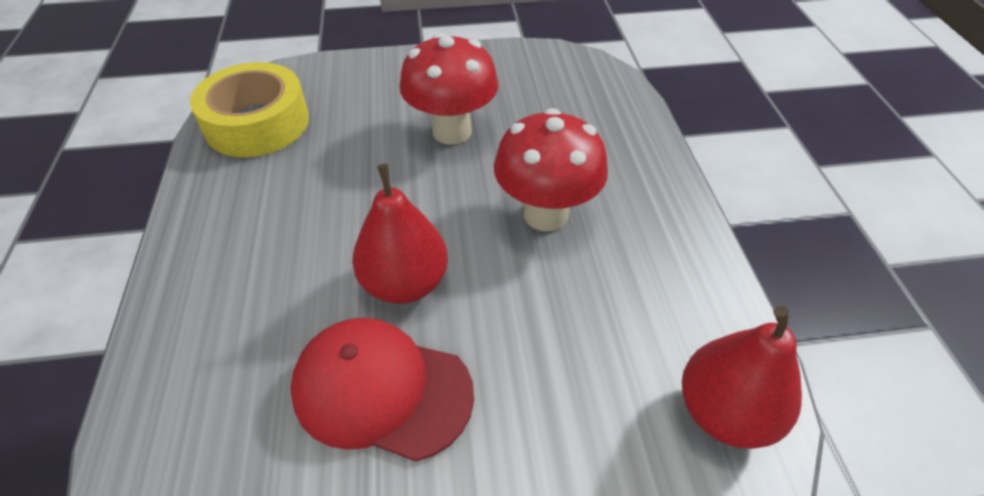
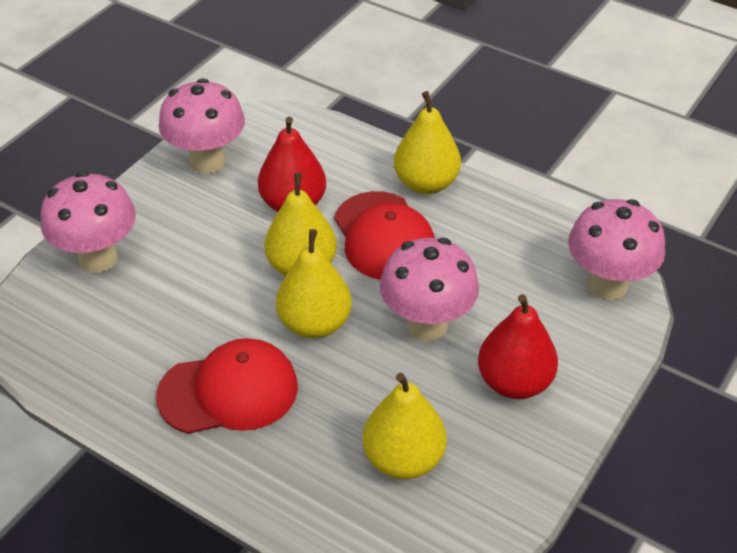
pink mushroom: none = 0 -> [41,171,136,273] [159,78,245,174] [380,238,479,341] [568,199,665,300] = 4
red cap: [290,318,474,461] = 1 -> [156,338,298,434] [334,191,435,280] = 2
red mushroom: [399,33,499,145] [494,108,608,231] = 2 -> none = 0
yellow pear: none = 0 -> [264,173,337,276] [276,229,352,339] [363,373,447,479] [394,91,461,194] = 4
yellow tape: [190,62,309,157] = 1 -> none = 0

